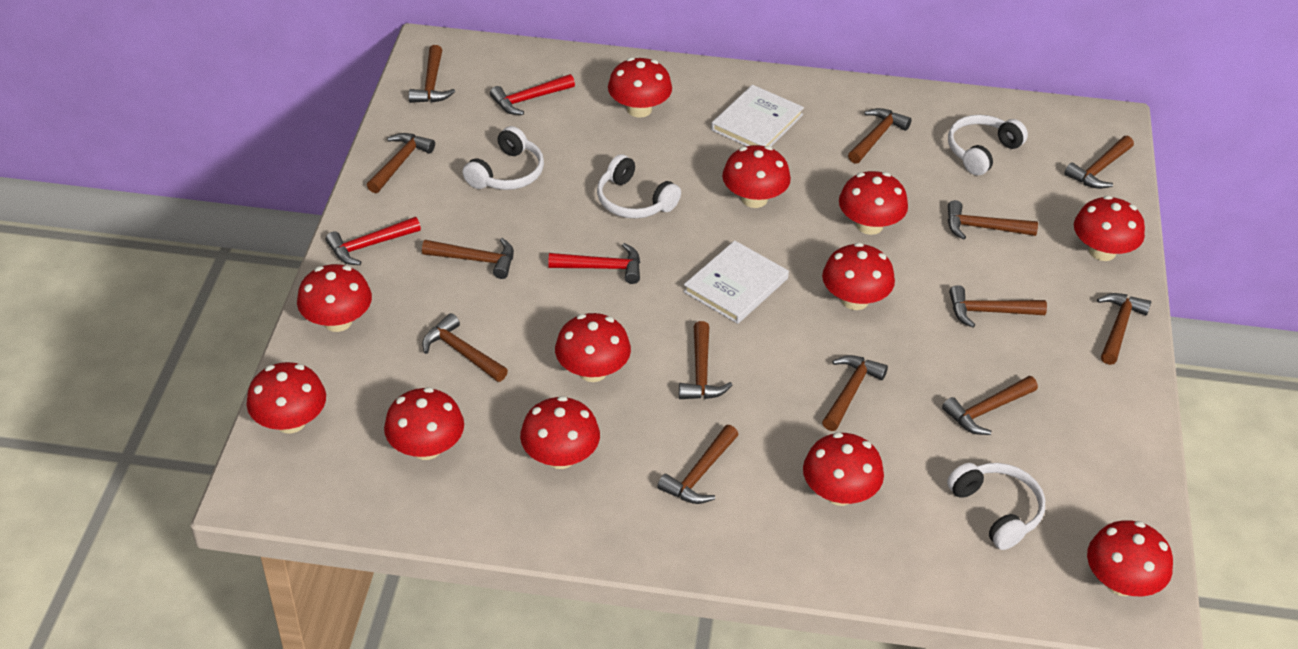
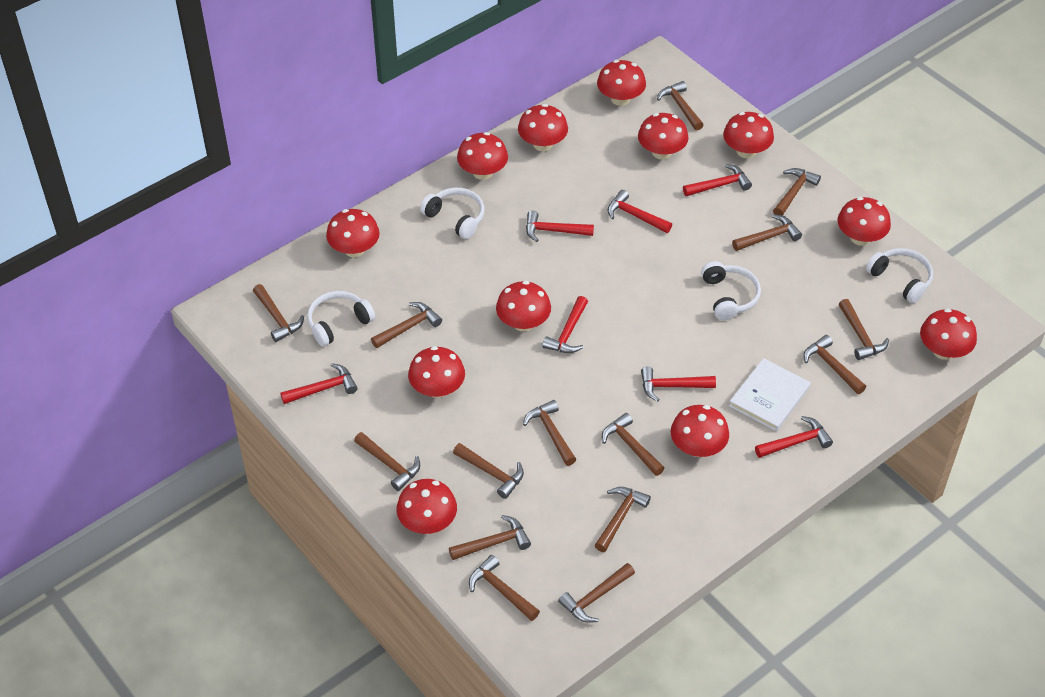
brown hammer: [367,133,435,193] [409,45,455,103] [422,238,514,279] [422,313,508,382] [657,425,739,504] [679,321,732,399] [822,355,888,431] [848,108,912,164] [942,376,1038,435] [948,200,1038,240] [949,285,1047,328] [1064,136,1134,189] [1097,293,1151,365] = 13 -> [253,284,304,342] [354,432,420,491] [371,302,442,348] [449,515,531,560] [453,443,524,499] [469,555,540,621] [523,400,576,466] [558,563,635,623] [595,487,651,552] [602,413,665,476] [657,81,703,131] [732,214,802,251] [773,168,821,216] [804,335,866,394] [839,299,889,360] = 15
red hammer: [326,217,421,265] [490,74,575,115] [548,243,640,284] = 3 -> [280,363,357,404] [526,211,594,242] [542,296,588,353] [608,190,672,233] [641,366,716,402] [683,164,752,196] [755,416,833,458] = 7
white book: [683,240,789,324] [711,85,804,146] = 2 -> [729,358,811,431] = 1

